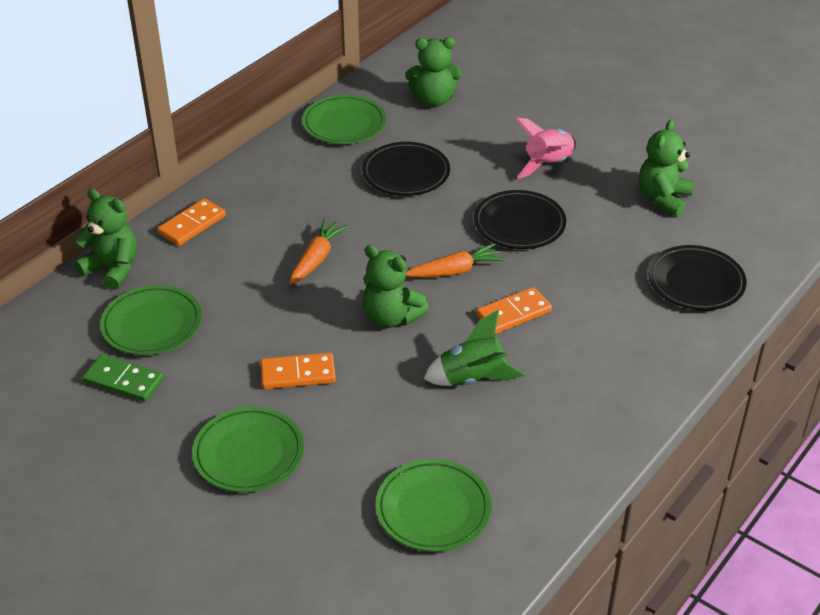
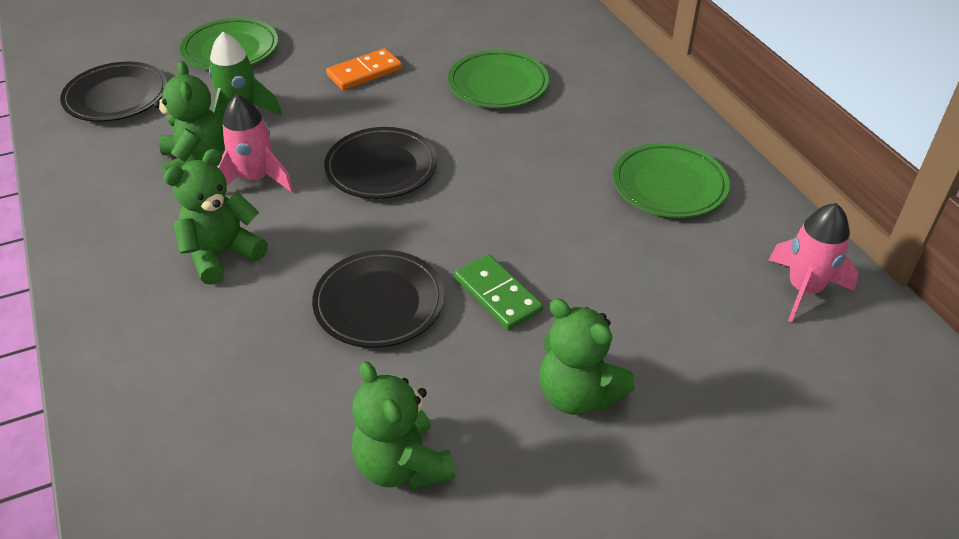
green plate: [100,285,202,355] [192,407,304,492] [302,95,386,144] [376,459,492,552] = 4 -> [180,18,278,70] [448,50,549,108] [613,143,730,218] = 3
orange carrot: [290,219,348,284] [406,243,505,277] = 2 -> none = 0
orange domino: [158,198,226,246] [261,353,336,389] [476,287,552,334] = 3 -> [326,48,402,90] = 1
pink rocket: [516,118,576,179] = 1 -> [217,94,293,192] [769,203,859,322] = 2

